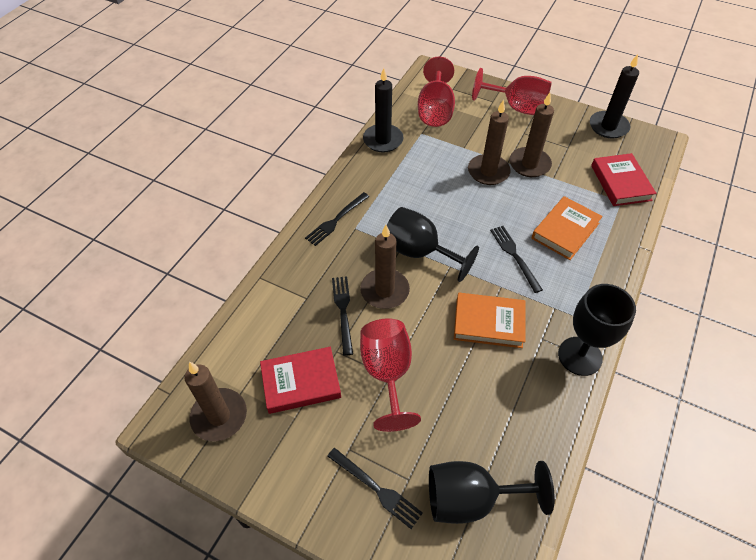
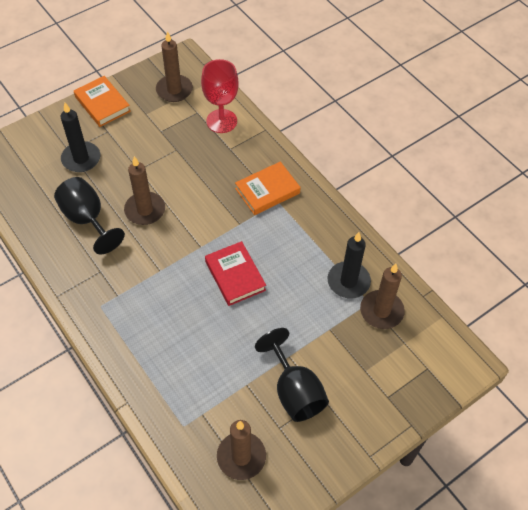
black fork: [305,192,369,246] [327,448,423,529] [332,276,353,356] [490,226,543,293] = 4 -> none = 0
black goblet: [387,207,479,282] [429,461,555,524] [558,284,636,376] = 3 -> [54,177,125,255] [255,328,329,422] = 2
red book: [260,347,341,414] [591,153,656,206] = 2 -> [205,241,266,306] = 1
red goblet: [360,319,421,432] [418,56,455,127] [472,68,552,115] = 3 -> [201,59,239,133] = 1

